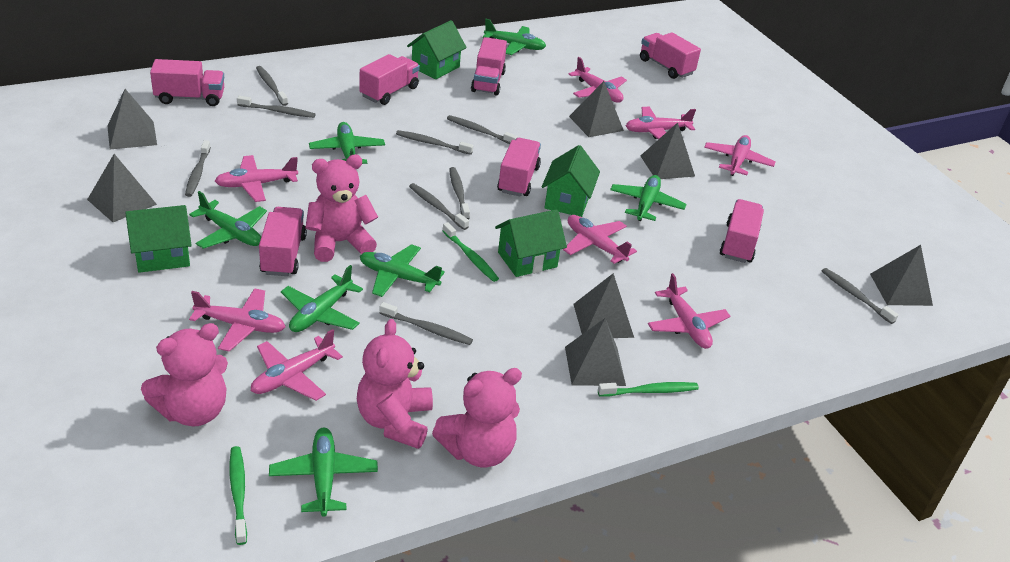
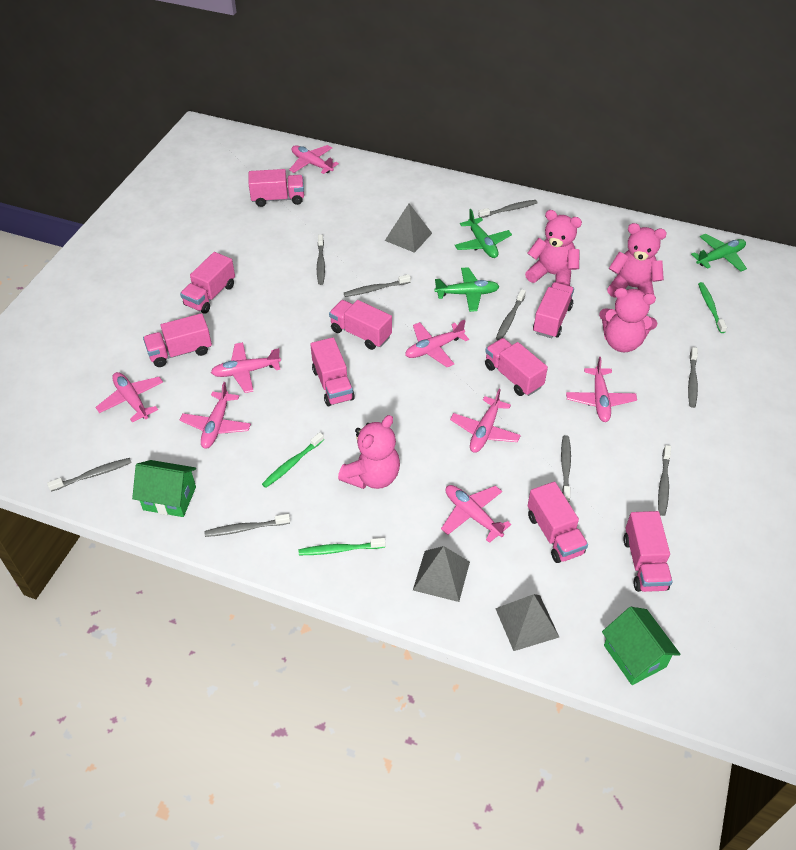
green house: [125,205,192,273] [407,20,467,79] [495,209,567,277] [542,145,600,217] = 4 -> [132,460,196,517] [602,607,680,685] = 2
green plane: [189,191,267,249] [269,427,378,517] [281,265,363,332] [309,122,385,164] [360,244,445,297] [483,19,546,55] [610,175,686,221] = 7 -> [434,267,500,312] [455,209,512,258] [691,234,747,272] = 3
grey pyramid: [87,154,157,222] [107,89,157,149] [565,318,626,386] [569,81,624,137] [573,273,634,338] [641,122,695,179] [870,245,933,306] = 7 -> [385,204,432,253] [413,546,470,602] [495,594,559,651] = 3
pink truck: [150,59,224,106] [259,207,307,276] [359,54,420,105] [471,37,507,96] [497,138,541,197] [640,32,701,79] [720,199,764,263] = 7 -> [143,313,212,367] [180,252,235,314] [248,169,304,207] [310,337,355,406] [329,300,392,350] [485,338,548,396] [528,482,588,563] [533,282,574,338] [623,511,673,592] = 9

